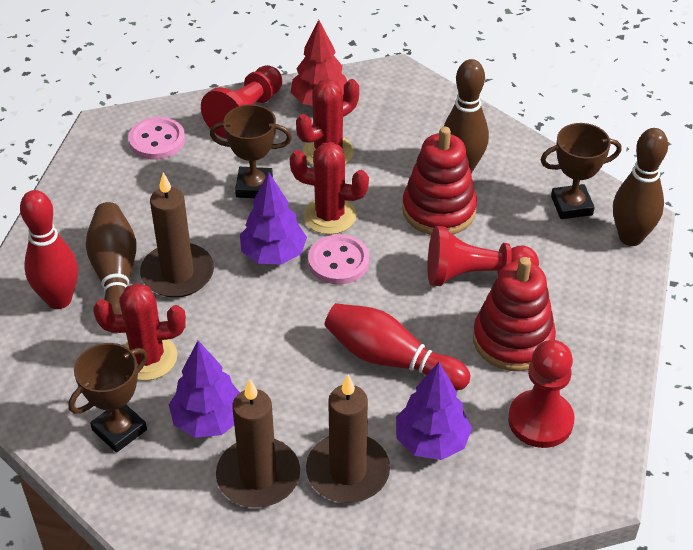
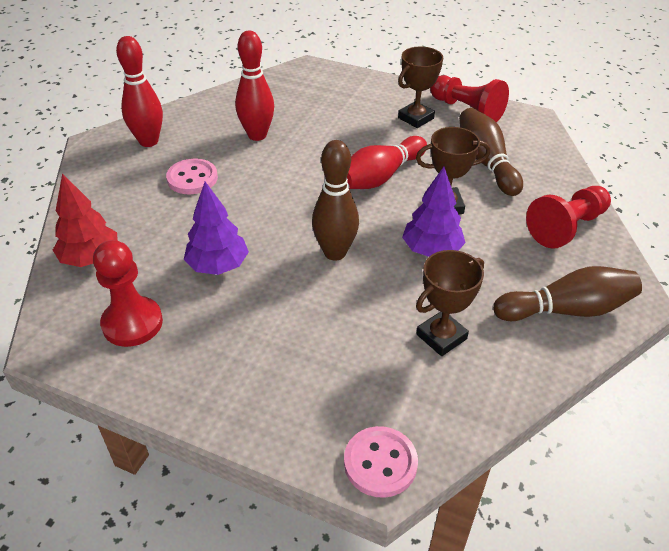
brown candle: [140,173,214,298] [216,379,300,508] [306,375,390,503] = 3 -> none = 0
purple tree: [169,341,240,438] [240,172,307,265] [396,362,472,460] = 3 -> [184,182,249,275] [402,167,466,257] = 2
red bowling pin: [20,190,78,309] [324,303,470,390] = 2 -> [116,36,163,147] [235,31,274,141] [347,136,427,189] = 3
red cactus: [93,283,186,381] [290,142,369,235] [296,79,359,166] = 3 -> none = 0
red stacking toy: [402,127,477,235] [473,257,556,371] = 2 -> none = 0

